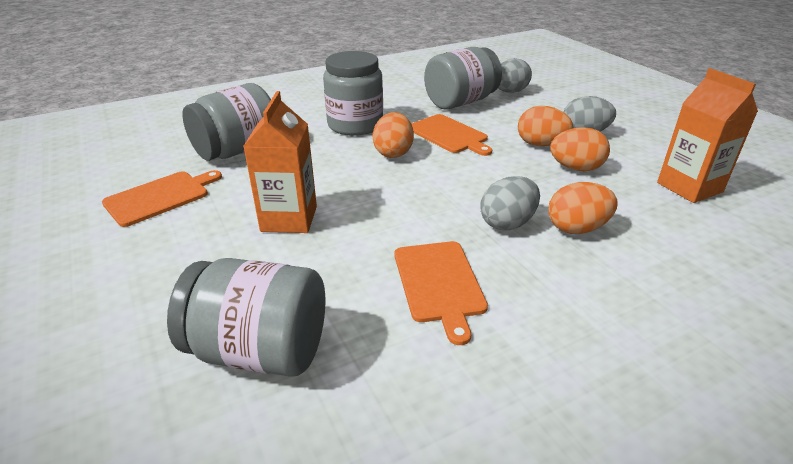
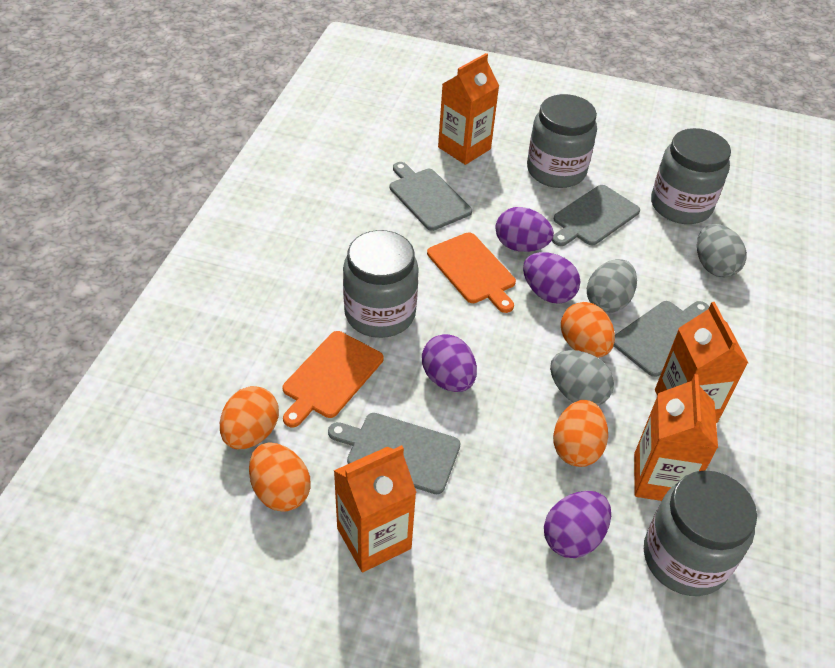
grey cutting board: none = 0 -> [328,413,461,494] [390,162,472,231] [552,185,640,246] [614,301,709,377] = 4
orange carton: [243,91,317,233] [657,68,758,203] = 2 -> [334,445,417,573] [438,53,499,165] [634,374,718,501] [655,302,748,423] = 4
orange cutting board: [102,170,222,227] [394,241,488,345] [412,114,492,156] = 3 -> [282,331,383,427] [427,232,516,313] = 2
purple egg: none = 0 -> [422,334,477,392] [495,207,554,252] [523,252,580,304] [544,491,611,558] = 4

